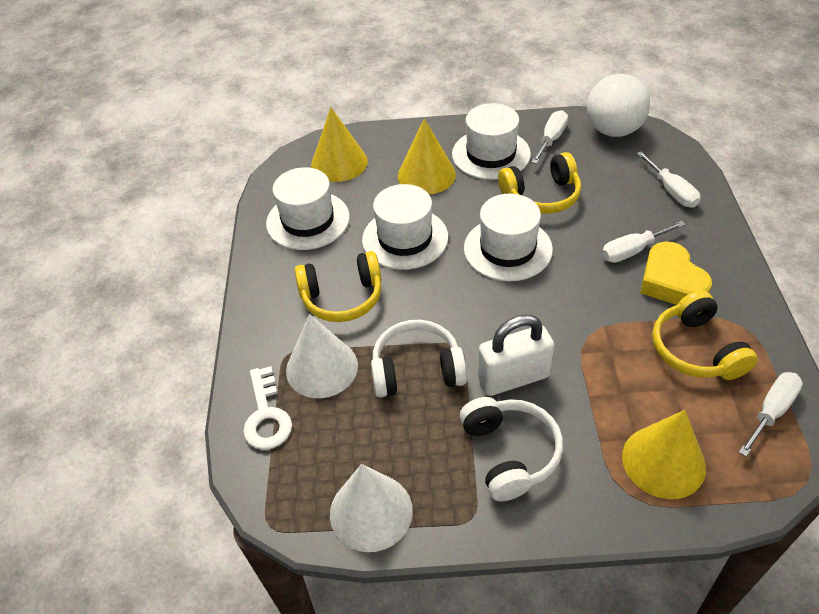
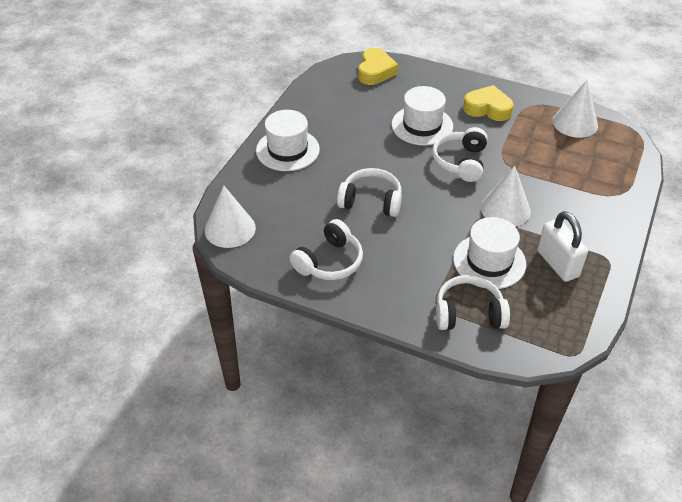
white ball: [587,74,650,137] = 1 -> none = 0
white cone: [286,314,358,398] [330,464,413,552] = 2 -> [205,186,256,248] [481,166,531,227] [553,80,598,138] = 3
white hat: [266,167,350,250] [362,184,448,270] [452,103,531,180] [464,194,553,281] = 4 -> [256,110,320,171] [392,86,453,146] [453,217,526,289] = 3
white headphones: [371,320,467,398] [460,397,563,502] = 2 -> [290,219,363,280] [337,168,402,217] [432,127,488,182] [436,275,510,330] = 4
white key: [243,366,292,450] = 1 -> none = 0
white screwdriver: [531,110,568,164] [602,221,686,263] [637,151,700,207] [739,372,803,457] = 4 -> none = 0
yellow cone: [311,107,368,182] [398,118,456,194] [622,410,706,499] = 3 -> none = 0
yellow headphones: [295,251,381,322] [498,152,581,214] [652,290,758,380] = 3 -> none = 0
yellow heart: [640,241,712,305] = 1 -> [358,48,398,85] [463,85,514,121] = 2

